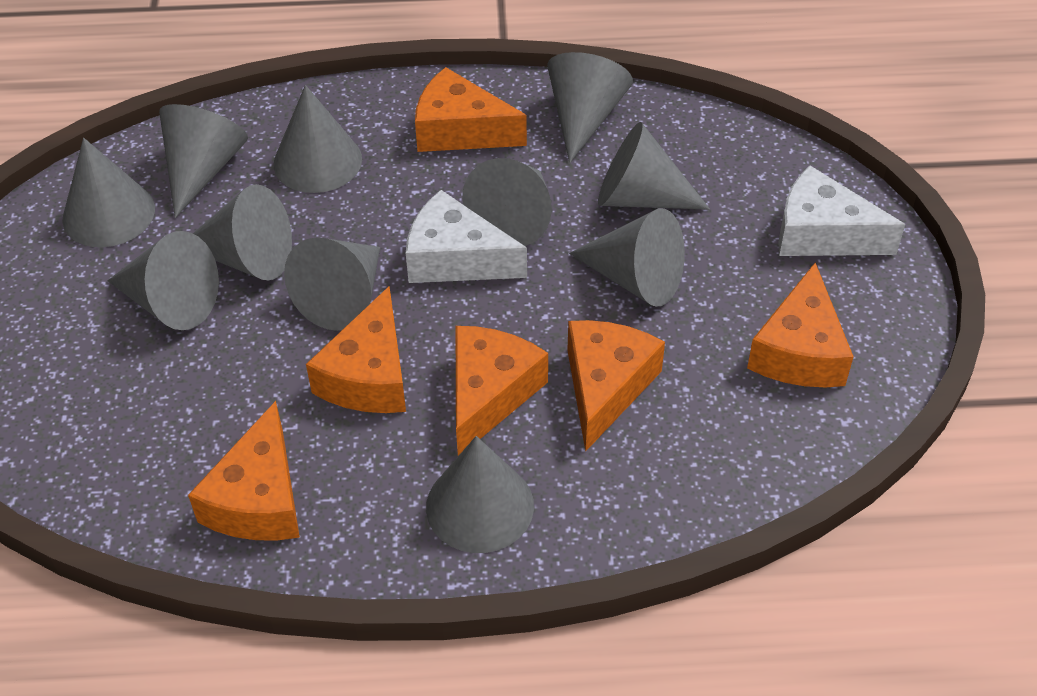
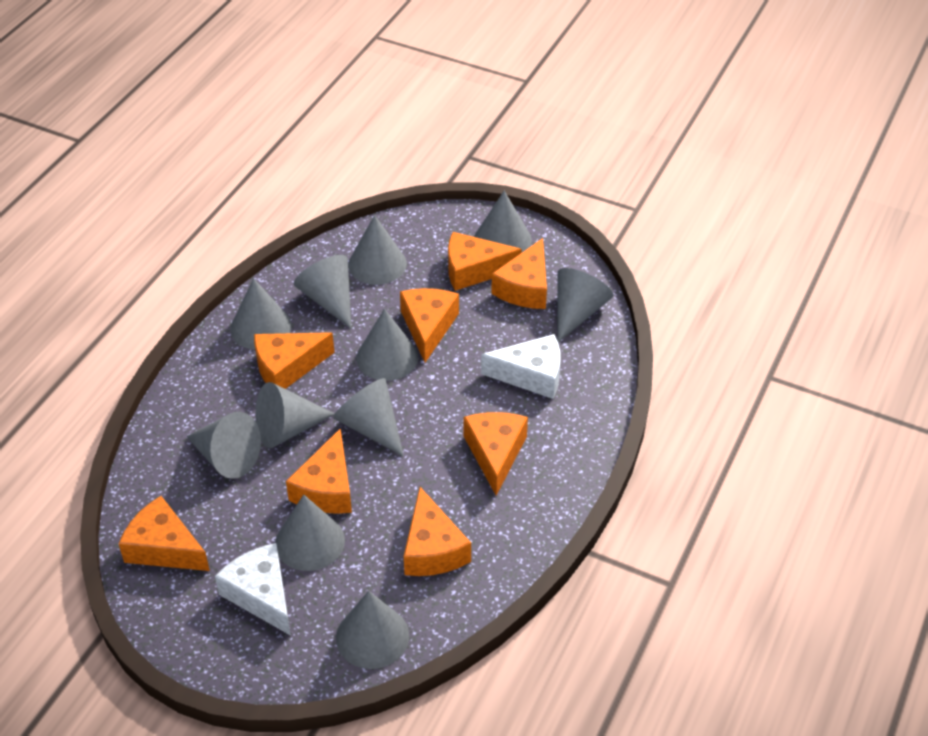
orange cheese: [188,401,300,540] [306,286,406,413] [415,67,527,152] [456,326,548,456] [567,320,665,452] [747,263,854,387] = 6 -> [119,496,210,571] [254,332,335,389] [286,428,352,514] [400,288,459,362] [404,487,471,576] [448,232,522,291] [464,412,528,496] [491,238,547,309] = 8

